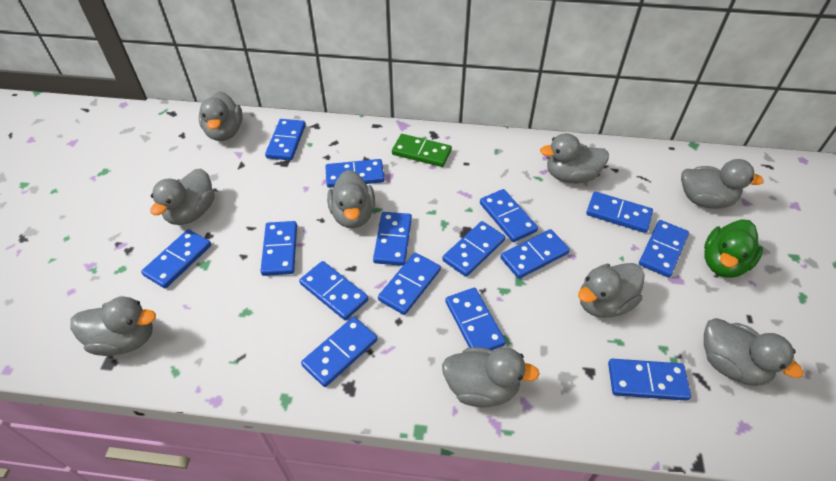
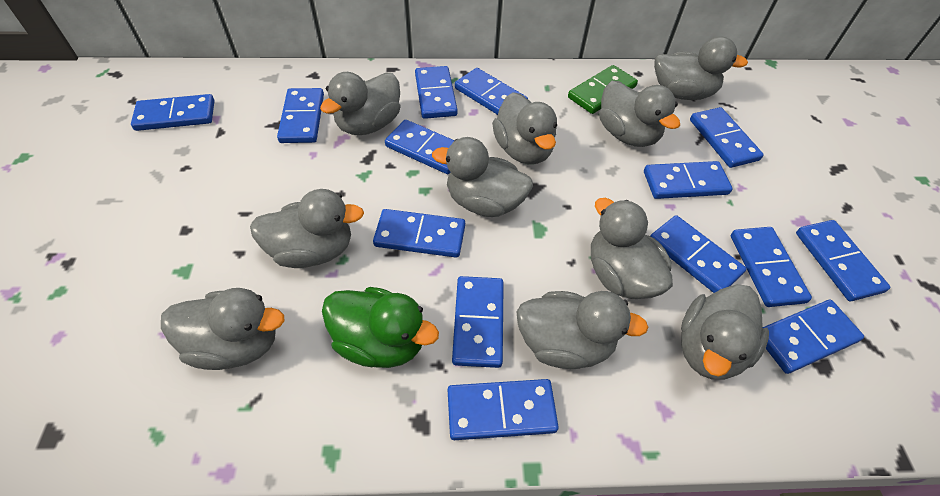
blue domino: [141,229,211,289] [261,221,297,276] [265,119,306,161] [299,261,368,320] [301,317,377,387] [325,159,385,188] [373,212,412,266] [378,253,441,315] [442,221,505,277] [445,288,506,350] [480,189,538,242] [500,229,570,279] [586,192,653,233] [608,359,691,401] [639,220,689,277] = 15 -> [131,94,214,131] [277,88,324,143] [373,209,465,258] [385,120,454,174] [415,66,458,119] [448,379,559,440] [452,276,504,368] [455,68,528,115] [644,161,733,199] [650,215,746,293] [690,107,764,168] [731,227,812,307] [762,300,864,374] [796,220,890,301] = 14
grey duck: [70,296,156,356] [150,169,215,225] [199,91,243,141] [327,170,375,228] [442,347,540,408] [540,133,609,183] [578,263,644,318] [681,159,764,209] [704,318,803,386] = 9 -> [161,288,284,370] [250,189,364,268] [320,72,400,135] [432,137,533,217] [492,92,557,164] [516,291,649,369] [591,198,673,299] [599,81,680,147] [654,36,748,100] [681,284,769,380] = 10

